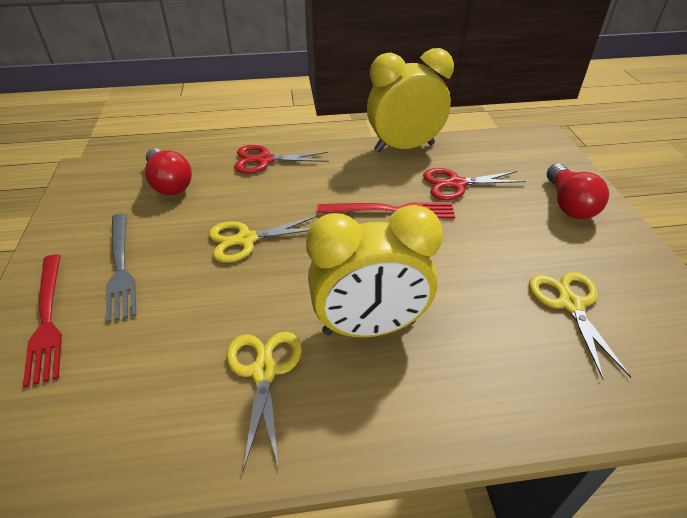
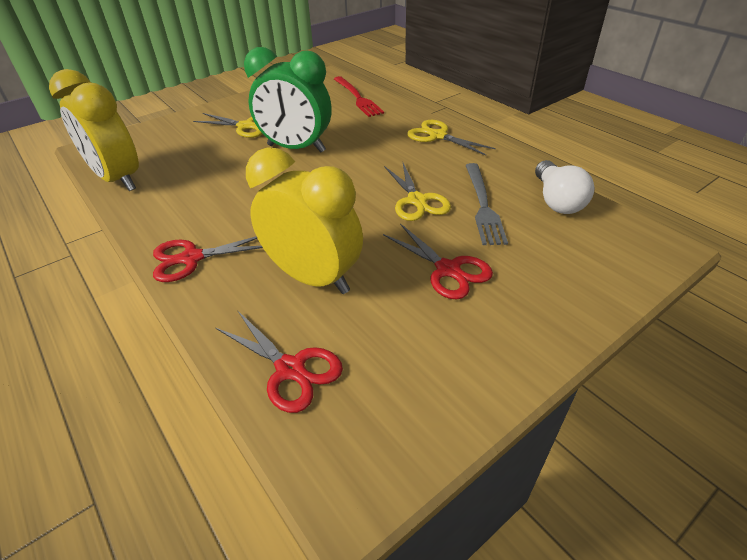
green clock: none = 0 -> [244,47,331,153] = 1
red fork: [23,254,62,388] [317,202,455,218] = 2 -> [334,76,384,117] = 1
red light bulb: [145,148,192,195] [547,164,609,219] = 2 -> none = 0
red scissors: [234,145,329,173] [423,168,526,200] = 2 -> [153,236,263,282] [216,310,343,413] [383,223,493,300] = 3
white light bulb: none = 0 -> [535,160,594,214] = 1

